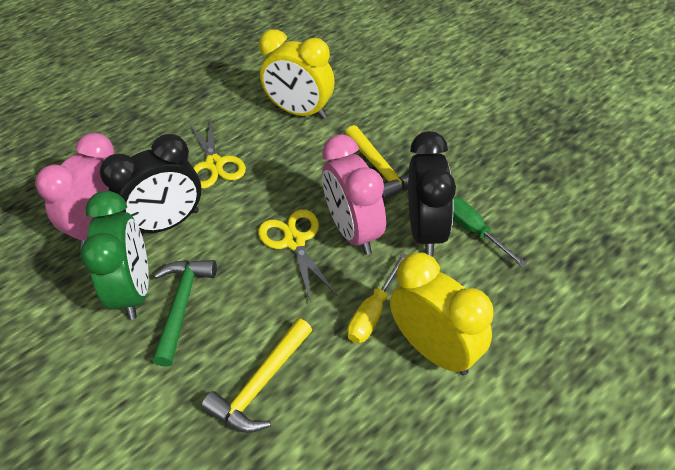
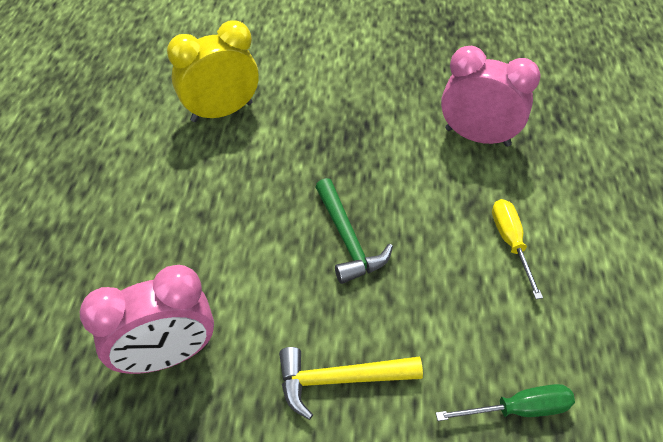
black clock: [100,134,201,235] [408,131,456,256] = 2 -> none = 0
green clock: [80,191,149,320] = 1 -> none = 0
yellow clock: [259,29,335,119] [390,253,494,376] = 2 -> [167,20,259,122] = 1
yellow hammer: [201,318,312,433] [345,125,409,201] = 2 -> [279,347,423,420] = 1
yellow scissors: [190,119,246,189] [258,209,337,303] = 2 -> none = 0

